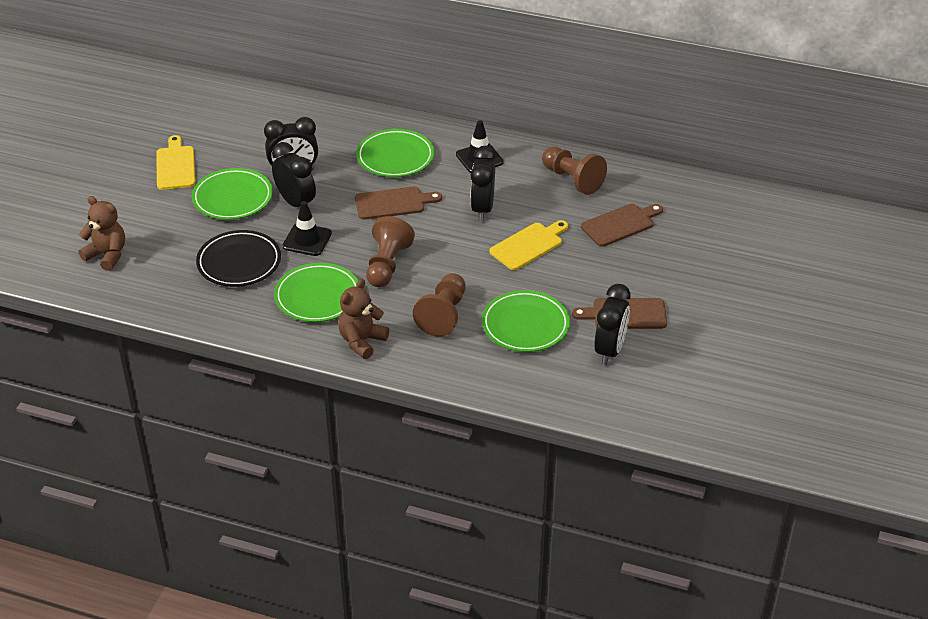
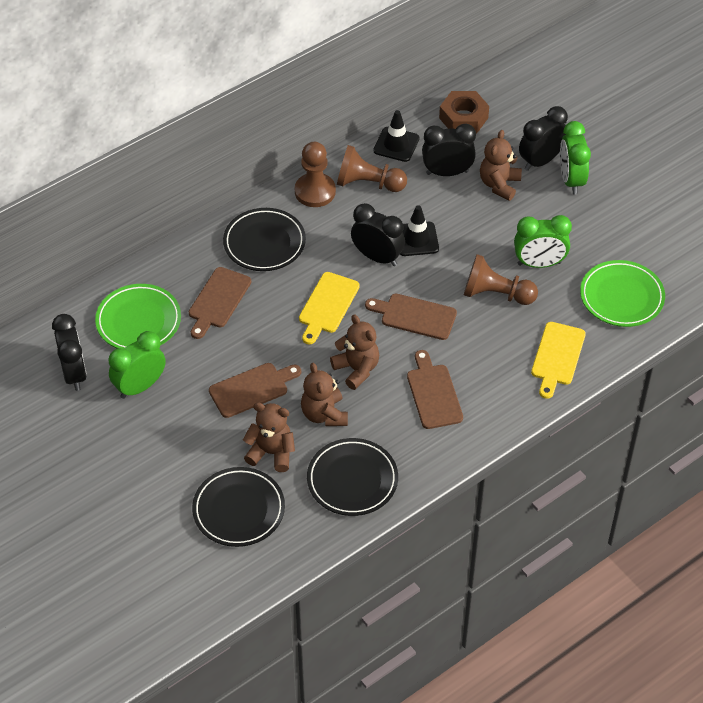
black plate: [196,230,281,287] = 1 -> [192,467,285,547] [223,208,306,271] [307,438,398,516] = 3
brown cutting board: [355,187,442,220] [572,298,667,329] [581,204,663,247] = 3 -> [189,267,251,339] [209,363,301,418] [365,294,457,340] [407,350,463,429] = 4
brown nut: none = 0 -> [439,91,489,134] = 1
brown teddy bear: [78,196,125,271] [338,279,389,359] = 2 -> [243,402,295,472] [301,363,348,426] [330,314,379,390] [480,130,522,201] = 4
green clock: none = 0 -> [108,331,166,399] [514,215,572,268] [560,121,591,195] = 3
green plate: [192,168,273,220] [274,263,358,322] [356,129,434,177] [482,290,570,352] = 4 -> [95,284,181,349] [580,260,665,327] = 2

